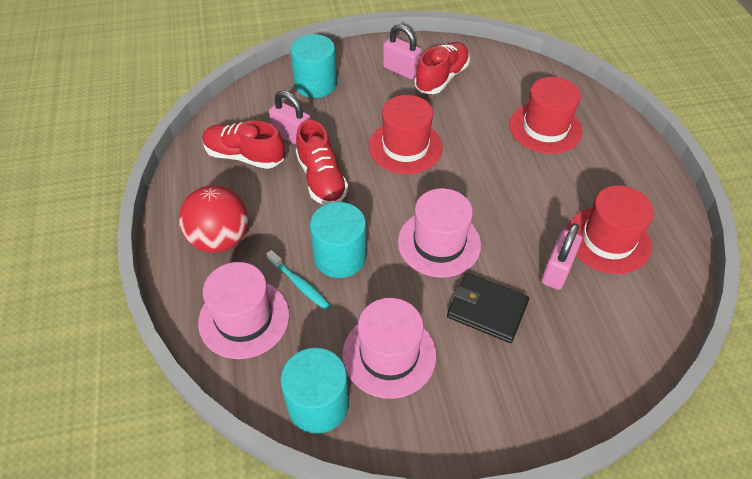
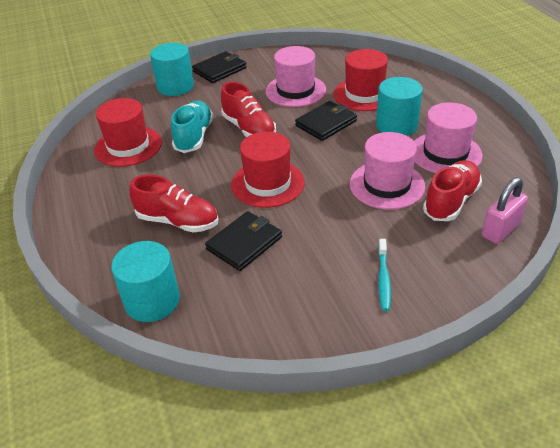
black wallet: [447,273,529,343] = 1 -> [192,51,247,83] [205,211,282,271] [295,101,357,141] = 3
pink padlock: [269,90,311,145] [383,24,422,80] [541,223,582,290] = 3 -> [482,177,528,244] = 1
red ball: [179,185,248,253] = 1 -> none = 0
turquoise shoe: none = 0 -> [171,100,214,153] = 1

